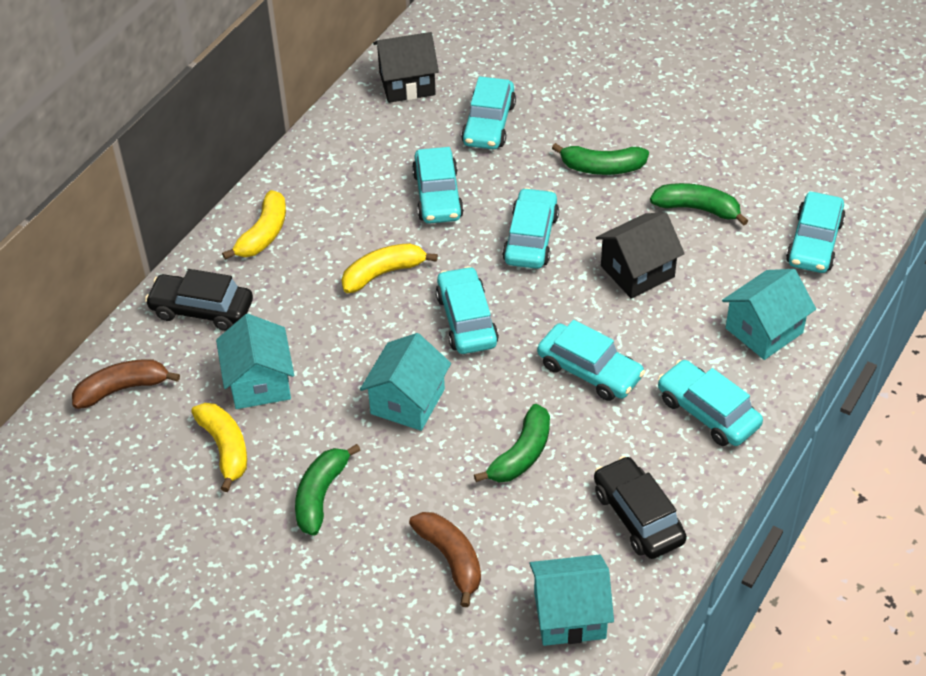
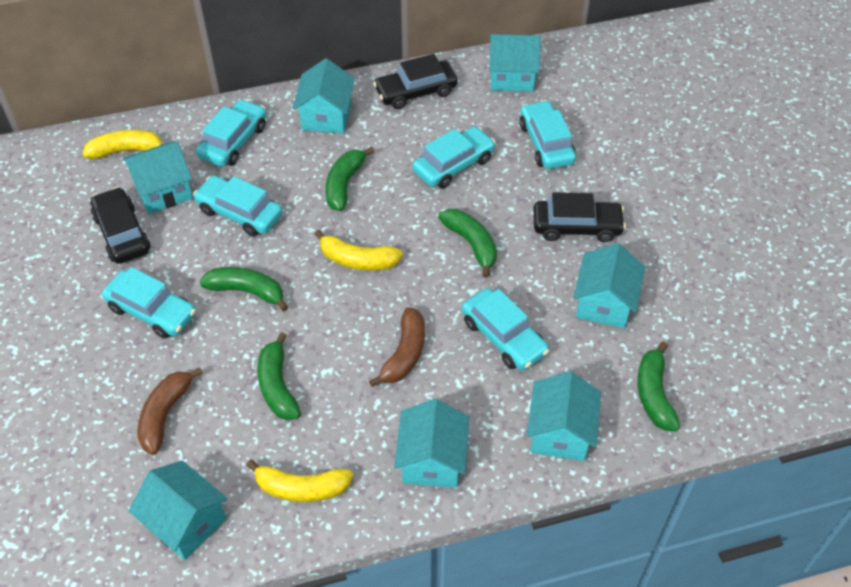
black car: [145,269,253,331] [594,456,687,559] = 2 -> [90,187,150,264] [373,54,458,109] [533,192,626,242] = 3
black house: [373,32,439,103] [596,213,685,299] = 2 -> none = 0
green banana: [295,444,361,536] [474,404,550,482] [552,143,649,175] [650,183,748,226] = 4 -> [200,267,288,311] [257,332,301,420] [325,147,374,211] [438,209,497,278] [637,341,680,431] = 5
turquoise car: [412,147,464,224] [436,266,499,354] [461,76,516,149] [502,188,559,269] [537,320,645,401] [658,360,763,446] [786,191,846,273] = 7 -> [102,267,196,338] [193,175,282,237] [196,99,266,167] [412,126,496,189] [462,288,549,371] [519,100,576,169] = 6
turquoise house: [216,314,294,409] [360,333,451,431] [529,555,614,646] [722,269,816,360] = 4 -> [123,141,193,214] [129,461,228,560] [293,58,355,133] [394,399,469,488] [489,34,541,92] [527,371,601,461] [573,243,645,328] = 7

